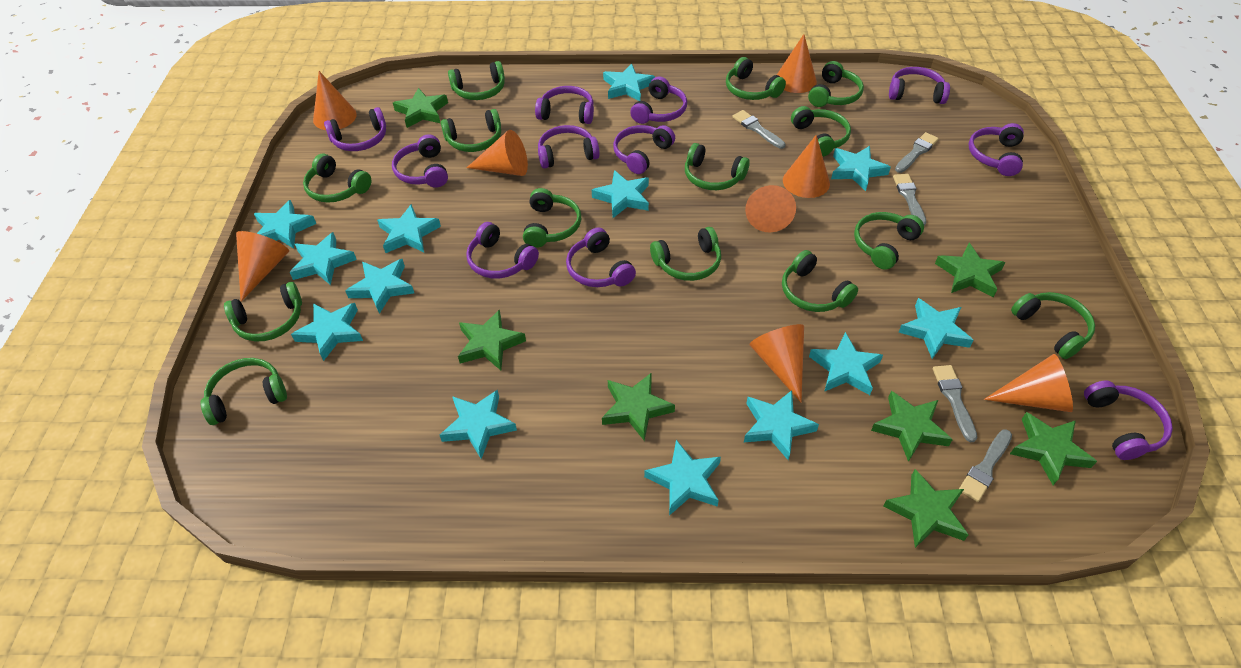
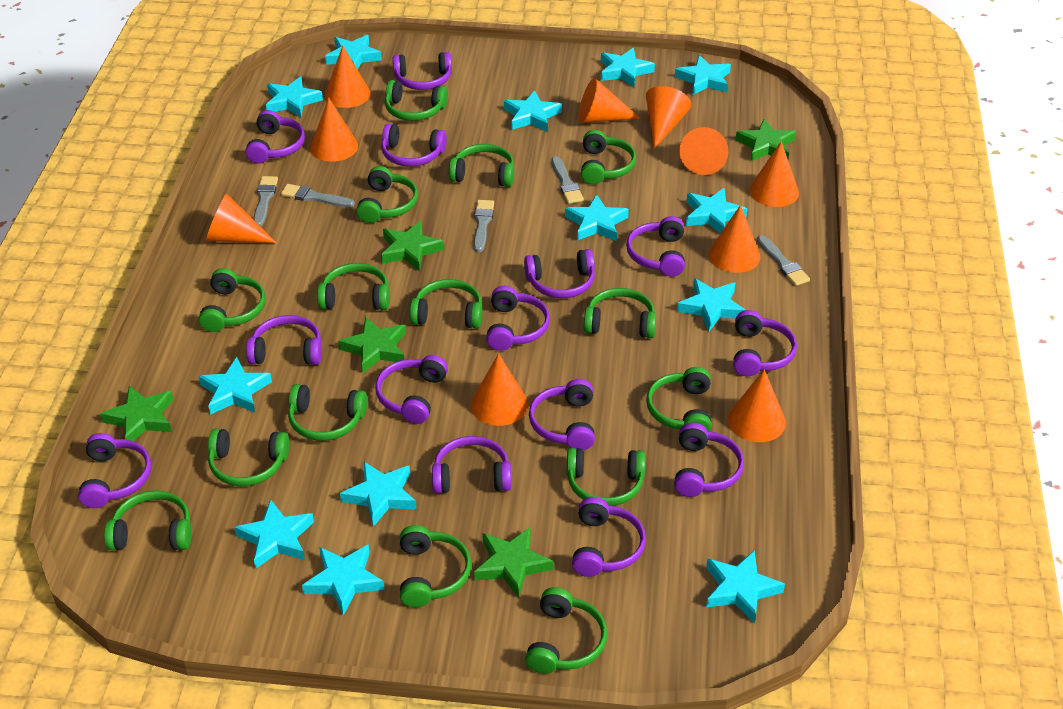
green headphones: [201,358,287,425] [224,282,302,341] [303,154,371,203] [441,109,501,152] [448,61,505,100] [523,188,581,248] [650,227,721,281] [685,143,750,190] [726,57,786,100] [782,250,858,312] [791,106,851,157] [808,61,864,107] [854,212,924,270] [1011,292,1095,359] = 14 -> [104,491,191,550] [198,268,266,332] [208,429,289,486] [288,384,367,441] [317,263,390,310] [356,166,418,223] [385,80,448,121] [400,525,471,607] [410,279,482,329] [449,144,514,187] [525,587,607,674] [567,448,645,506] [581,130,636,185] [584,288,656,338] [646,367,712,431] = 15
green star: [393,88,448,128] [458,309,526,370] [602,372,675,441] [871,391,953,462] [884,469,969,548] [935,243,1005,297] [1010,412,1097,485] = 7 -> [100,386,173,441] [338,317,406,373] [381,221,444,271] [474,527,554,598] [736,119,796,161] = 5
orange cone: [236,231,289,302] [313,71,357,130] [466,130,528,176] [745,185,796,233] [750,324,804,402] [777,34,817,93] [783,135,830,198] [984,354,1073,412] = 8 -> [206,194,276,243] [310,98,358,162] [325,46,371,108] [471,353,528,426] [578,78,641,123] [646,86,692,149] [679,127,729,175] [708,205,760,273] [728,369,786,442] [749,142,799,207] = 10
purple headphones: [324,107,386,151] [392,134,448,188] [466,222,539,279] [535,86,594,124] [538,125,600,169] [566,227,636,287] [613,125,675,174] [630,76,687,124] [889,67,950,104] [968,123,1024,176] [1084,381,1173,460] = 11 -> [78,433,151,508] [245,110,305,164] [246,315,322,365] [375,355,448,424] [381,124,447,167] [393,52,452,90] [432,436,511,493] [486,286,550,351] [524,249,595,298] [529,379,595,450] [572,497,646,577] [626,216,685,277] [674,423,744,497] [733,310,797,376] = 14

